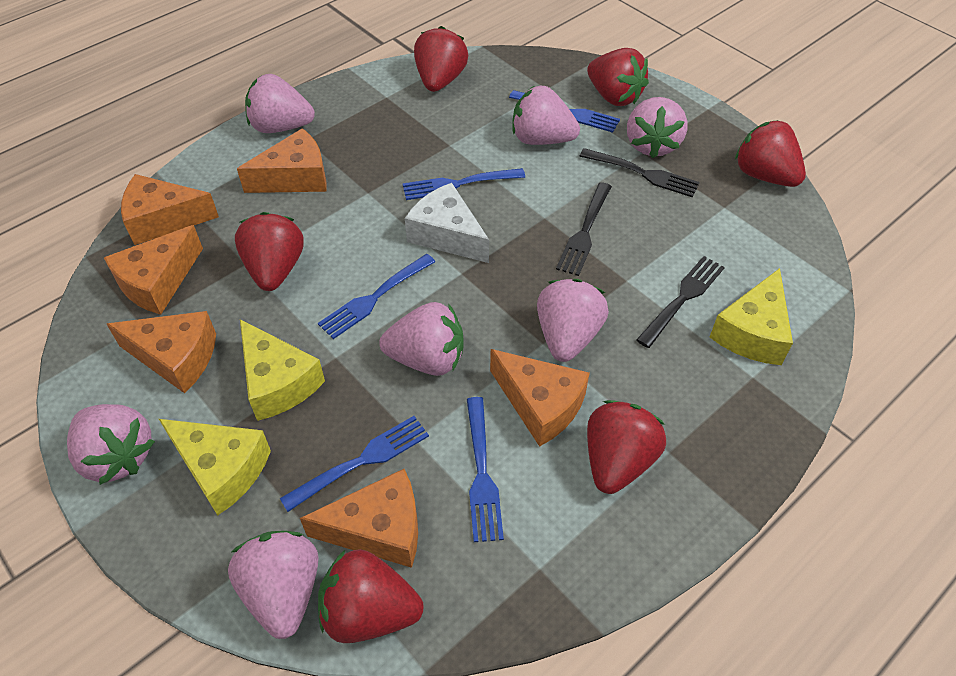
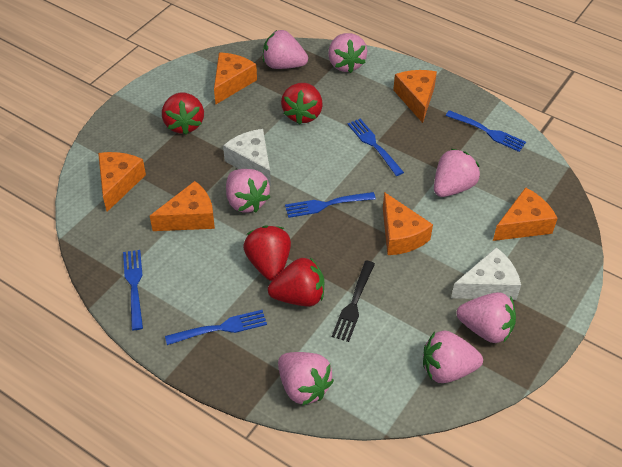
black fork: [556,182,612,276] [580,148,699,198] [636,256,725,348] = 3 -> [332,260,375,342] = 1
red strawberry: [235,212,304,291] [318,549,424,643] [414,26,468,92] [587,48,649,106] [587,400,666,494] [735,120,806,187] = 6 -> [162,93,204,135] [243,226,291,281] [268,257,324,306] [281,83,323,125] = 4
white cheese: [405,183,489,263] = 1 -> [223,129,271,186] [451,247,521,300] = 2
yellow cheese: [159,419,271,516] [240,320,325,421] [710,268,793,365] = 3 -> none = 0

